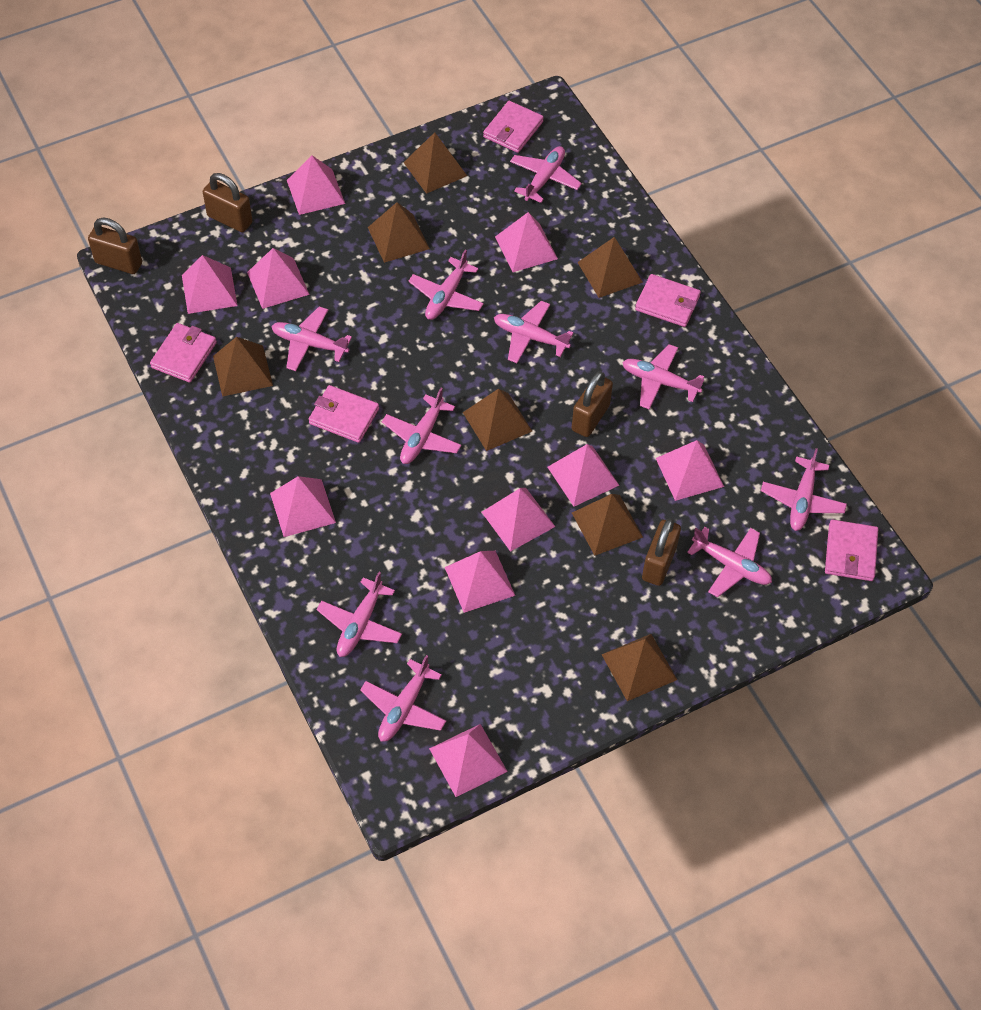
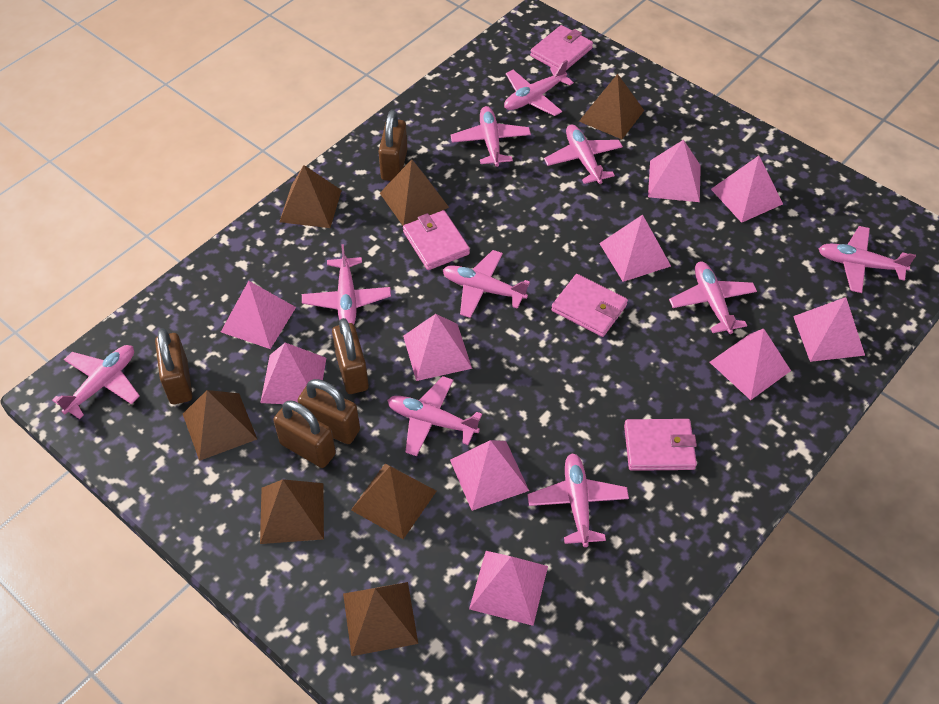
brown padlock: [88,217,142,274] [203,173,253,232] [572,371,613,437] [642,518,681,586] = 4 -> [155,328,192,404] [273,400,336,468] [298,379,360,444] [332,318,369,394] [378,110,407,181] = 5
pink wallet: [150,323,217,383] [309,385,379,443] [483,101,544,153] [635,274,701,327] [825,520,878,581] = 5 -> [403,210,470,270] [530,25,593,70] [551,274,628,337] [624,419,697,471] = 4

